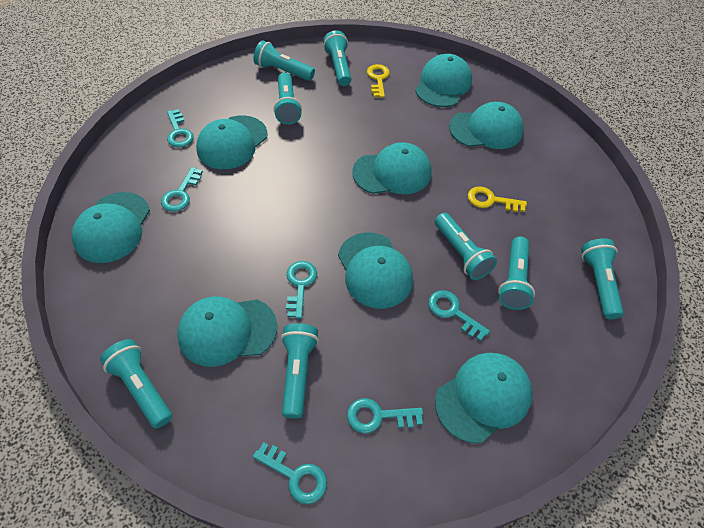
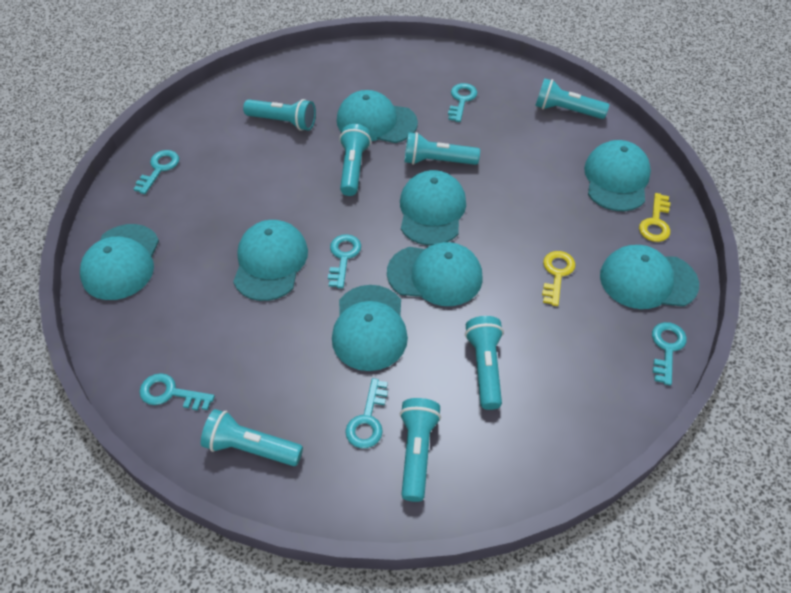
turquoise flashlight: [100,339,172,429] [253,40,315,81] [274,72,302,125] [281,323,319,419] [323,30,351,86] [435,213,497,280] [498,237,535,310] [581,238,624,319] = 8 -> [201,409,303,466] [243,99,316,131] [339,124,371,196] [400,398,441,502] [405,132,480,165] [465,316,504,410] [535,78,609,119] = 7

